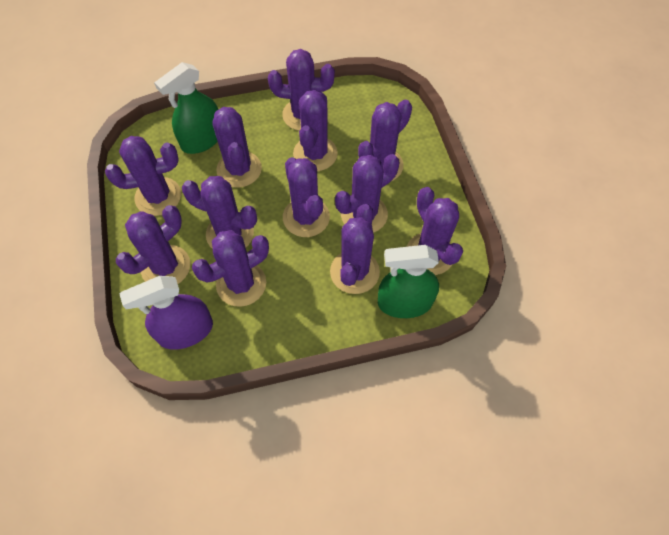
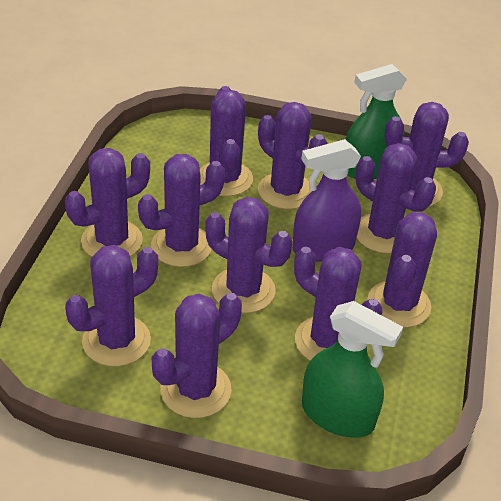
purple cactus: [105,136,181,216] [116,205,190,284] [182,176,257,249] [192,230,269,307] [213,107,262,188] [268,49,335,131] [283,157,330,237] [293,90,338,171] [330,204,380,294] [335,154,399,233] [358,100,412,181] [407,187,463,275] = 12 -> [65,148,150,257] [65,245,158,367] [138,154,225,267] [152,293,242,418] [200,86,253,196] [206,197,292,313] [258,102,328,209] [294,247,382,361] [356,143,436,254] [367,212,437,328] [385,102,469,206] = 11

